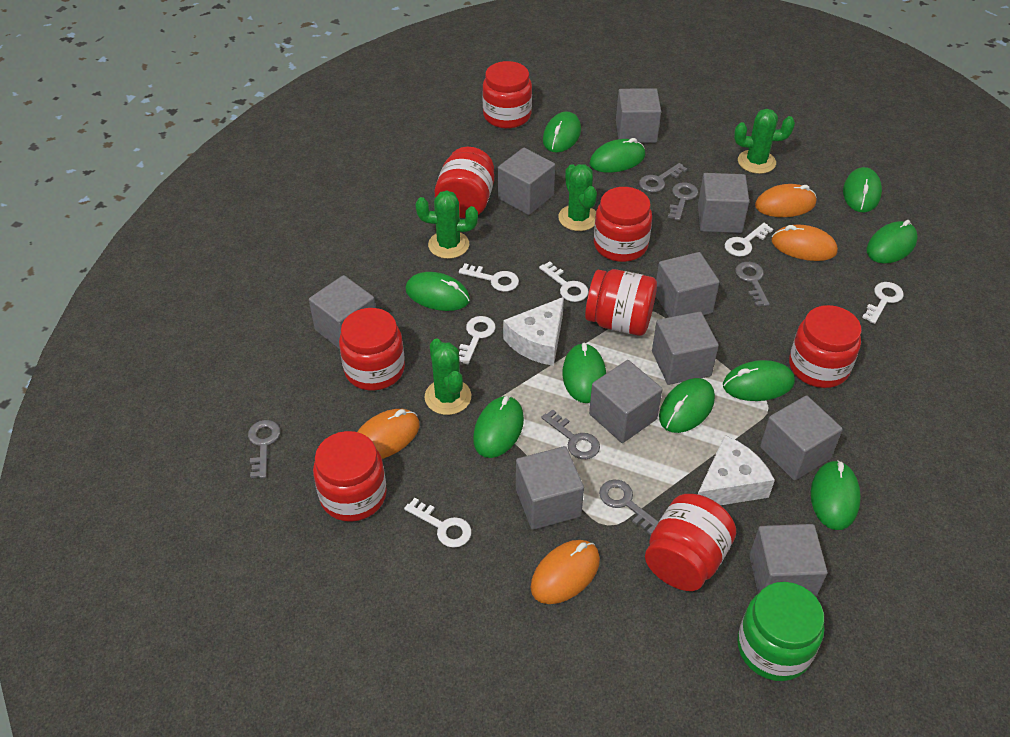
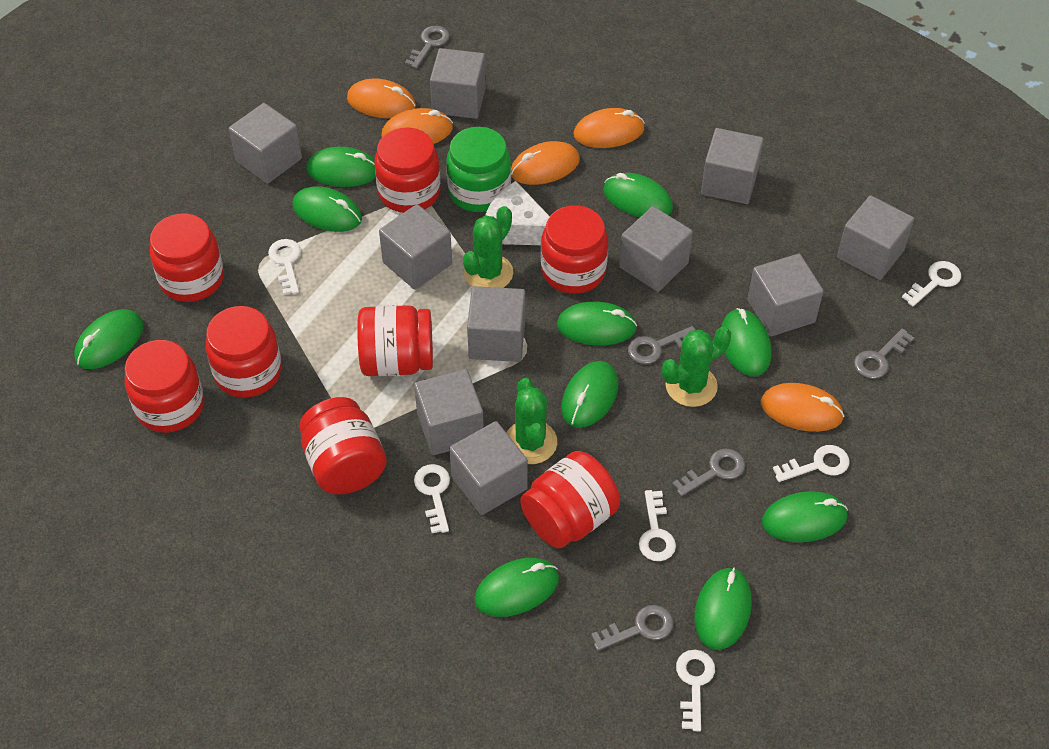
green cactus: [416,191,478,259] [425,338,471,415] [558,164,597,231] [734,109,795,174] = 4 -> [463,206,513,288] [506,378,557,464] [662,326,731,407] = 3
grey key: [248,420,280,479] [541,409,600,459] [599,480,658,535] [639,163,687,192] [668,182,698,221] [735,262,770,307] = 6 -> [405,26,450,69] [591,605,673,651] [628,326,695,364] [672,449,745,496] [854,328,914,379] = 5
orange mouse: [357,409,420,459] [530,540,600,604] [755,184,817,217] [771,224,838,261] = 4 -> [347,79,416,118] [381,108,453,144] [511,141,580,185] [574,108,645,148] [761,383,844,432] = 5
white cheese: [503,297,564,366] [698,435,775,505] = 2 -> [486,181,550,245] = 1

